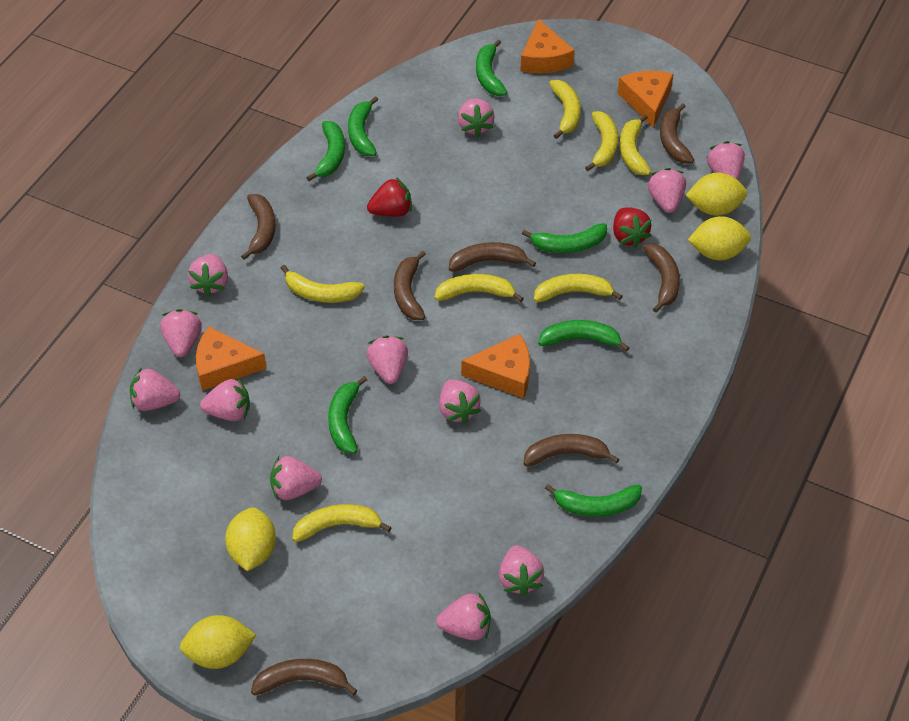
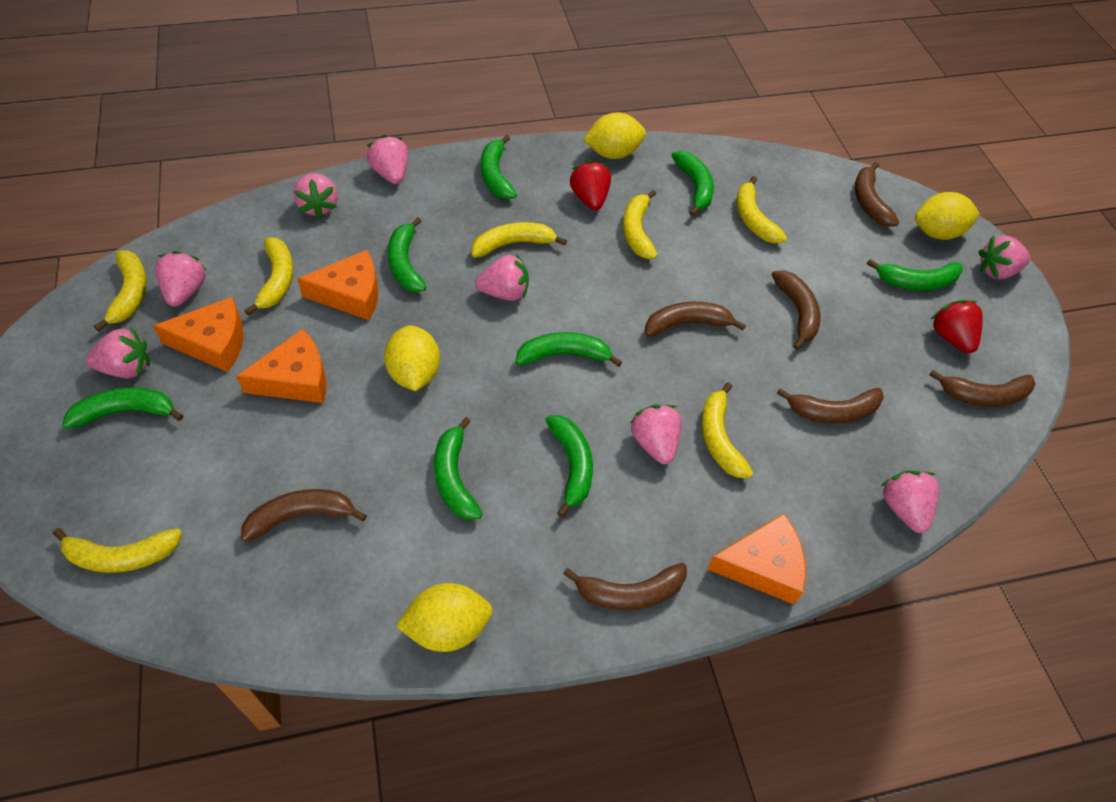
green banana: [306,121,345,181] [328,376,367,454] [348,96,378,156] [476,39,508,96] [522,223,607,253] [538,320,630,352] [545,484,642,517] = 7 -> [62,387,184,429] [388,217,427,292] [434,417,483,520] [481,135,517,199] [515,332,622,367] [546,415,593,517] [671,151,714,216] [867,259,963,290] = 8
pink strawberry: [130,367,180,411] [160,309,202,357] [188,254,228,297] [200,378,250,421] [270,456,322,500] [366,336,408,384] [436,592,491,640] [439,380,481,424] [458,98,495,137] [499,545,544,597] [648,168,686,213] [706,141,745,180] = 12 -> [86,327,150,378] [155,251,207,307] [293,173,338,219] [367,135,408,184] [475,253,529,301] [630,405,682,464] [881,470,939,533] [978,236,1030,279] = 8

